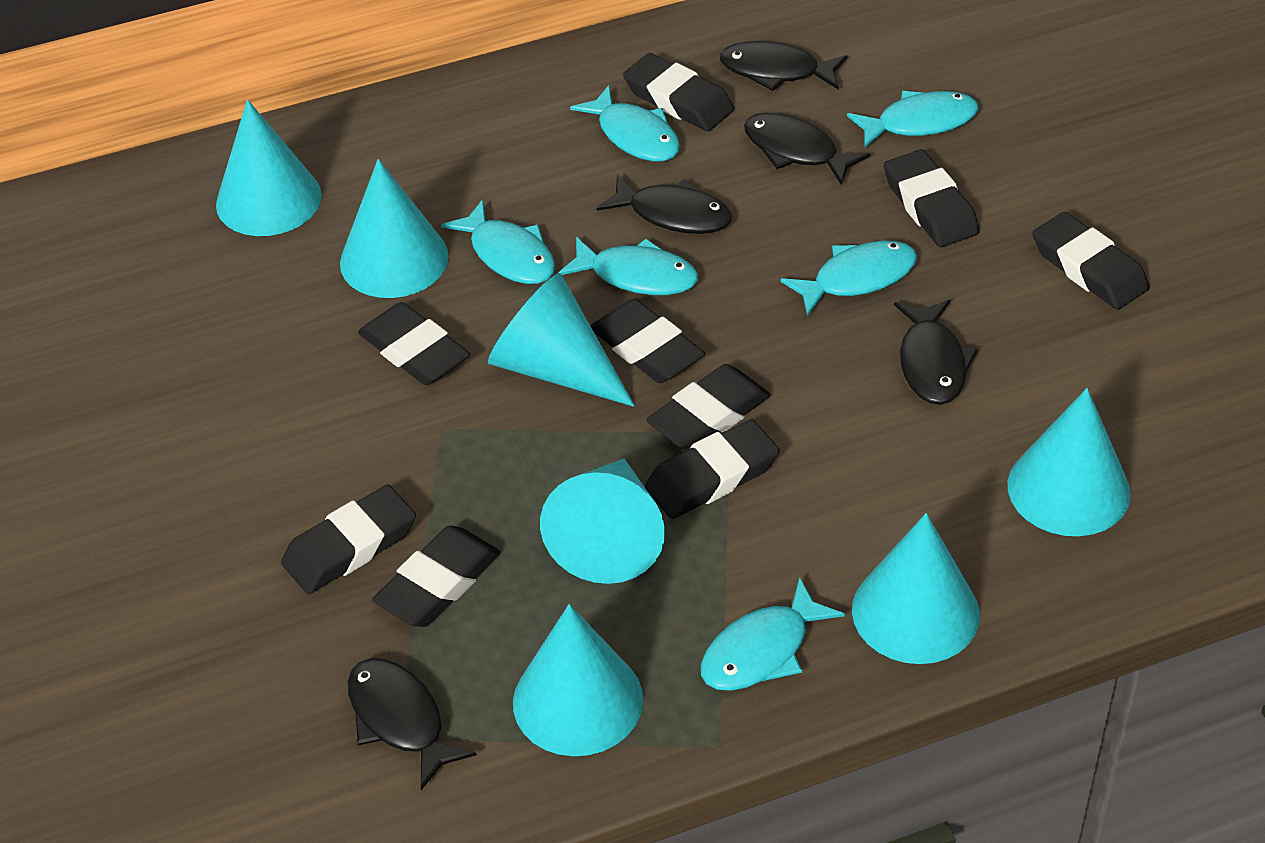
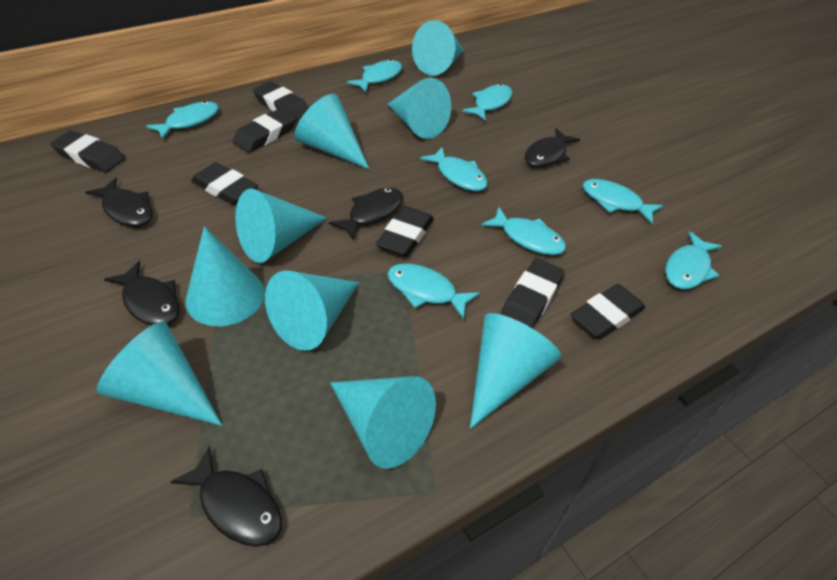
black eraser: [281,485,416,594] [358,302,470,385] [372,526,500,627] [591,299,705,383] [623,53,734,131] [645,419,780,519] [646,364,771,450] [884,150,980,247] [1033,212,1150,310] = 9 -> [50,131,125,172] [191,162,258,205] [233,108,296,153] [253,82,309,121] [376,206,434,257] [501,258,564,328] [570,284,646,339] = 7
turquoise cone: [216,99,322,236] [340,159,449,298] [488,273,635,407] [513,604,643,756] [540,459,665,584] [852,513,980,664] [1007,388,1131,536] = 7 -> [97,321,222,426] [186,226,265,326] [235,189,327,263] [265,270,359,351] [294,94,369,169] [330,376,436,469] [387,78,451,139] [412,20,464,76] [470,313,562,429] = 9
turquoise fish: [441,200,555,284] [559,237,698,295] [570,85,680,162] [701,577,845,691] [780,241,917,316] [847,91,979,148] = 6 -> [146,101,219,140] [347,59,402,92] [388,263,480,319] [420,147,488,191] [462,84,512,121] [481,207,566,255] [583,179,664,224] [665,231,722,289] = 8

